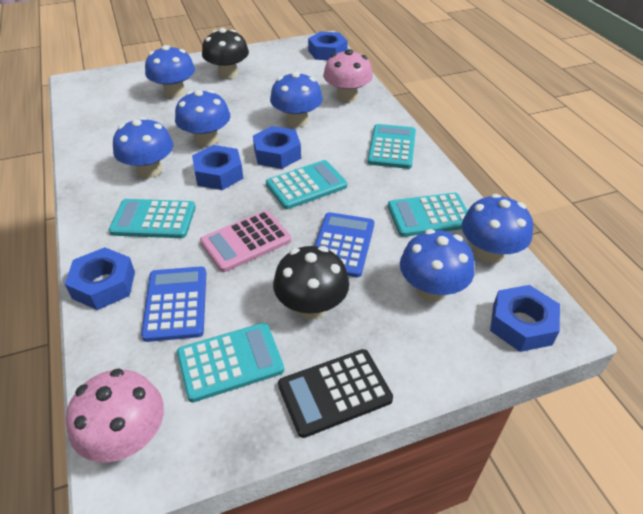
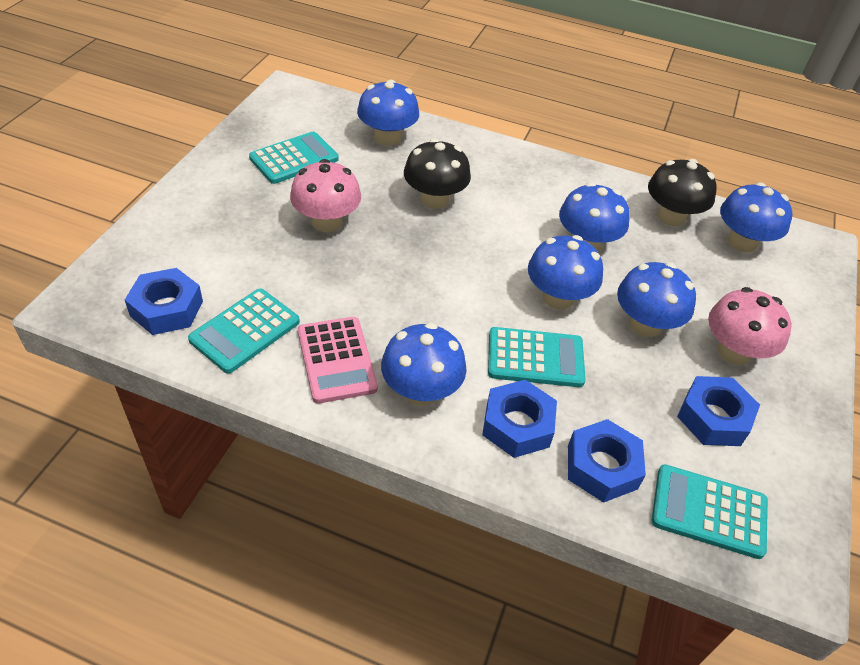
black calculator: [278,349,393,438] = 1 -> none = 0
blue calculator: [141,266,206,342] [314,212,374,277] = 2 -> none = 0
blue nut: [65,247,135,310] [192,145,243,190] [253,126,301,169] [308,31,348,60] [490,285,560,352] = 5 -> [125,268,203,335] [482,380,557,458] [568,419,646,503] [677,376,760,446] = 4
turquoise calculator: [109,199,196,238] [177,323,284,402] [266,160,347,209] [368,124,416,169] [388,193,468,237] = 5 -> [188,289,300,374] [249,132,339,184] [488,327,586,387] [652,464,768,559] = 4

